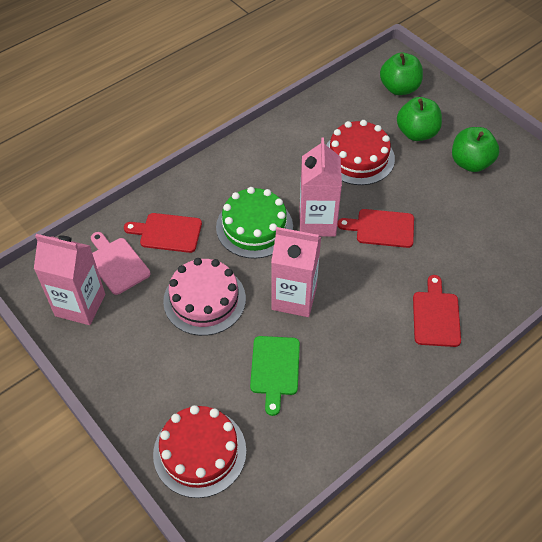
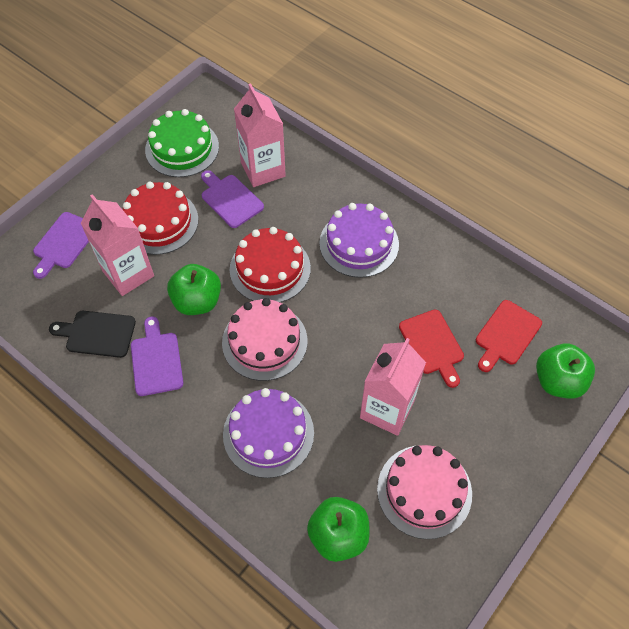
black cutting board: none = 0 -> [49,311,136,358] = 1
green cutting board: [250,336,300,416] = 1 -> none = 0
pink cake: [163,258,246,336] = 1 -> [222,298,307,381] [377,445,472,539] = 2
pink cutting board: [91,232,150,295] = 1 -> none = 0
purple cake: none = 0 -> [223,388,314,478] [319,203,399,278] = 2
purple cutting board: none = 0 -> [33,212,89,279] [131,317,183,396] [201,170,264,228] = 3
red cutting board: [124,213,202,253] [337,209,414,248] [413,275,461,347] = 3 -> [399,310,464,388] [476,300,542,372] = 2

